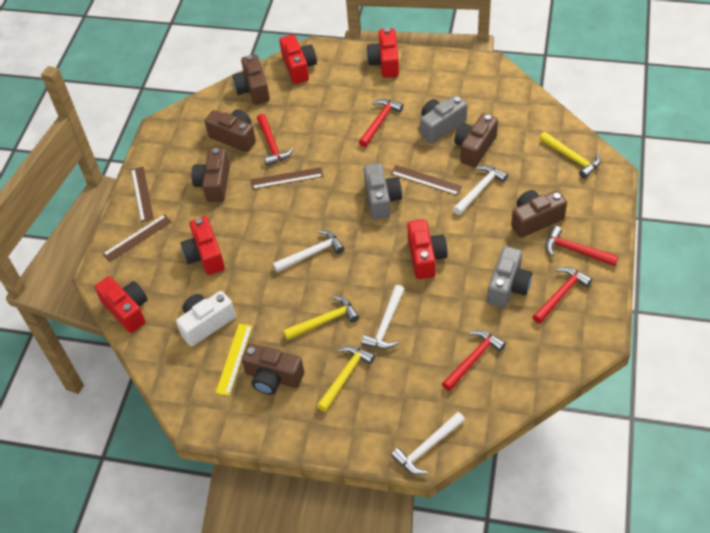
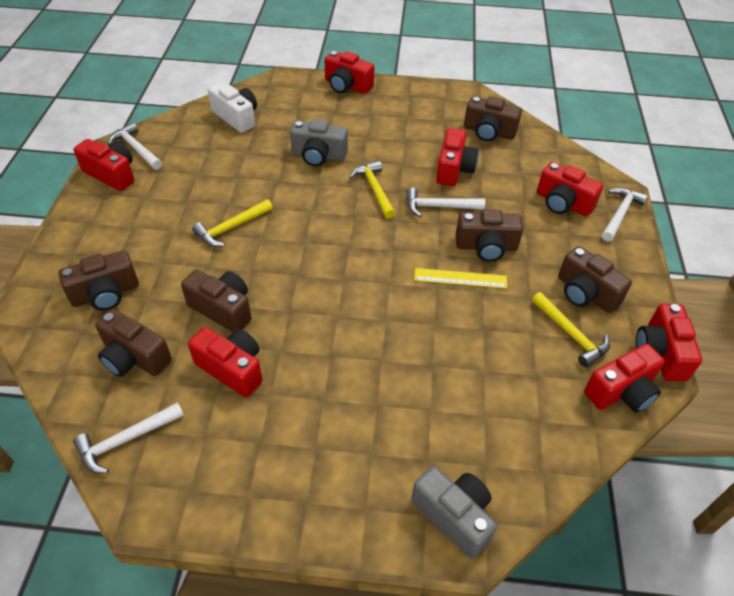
brown ruler: [103,214,172,262] [131,167,154,222] [251,167,323,189] [391,165,463,196] = 4 -> none = 0
grey camera: [364,163,402,220] [420,95,467,144] [487,246,532,308] = 3 -> [290,119,348,166] [411,466,497,559] = 2
red camera: [95,276,148,333] [181,216,225,275] [279,35,317,84] [367,28,399,78] [407,219,448,279] = 5 -> [73,139,134,191] [188,327,263,397] [325,51,375,94] [436,128,479,186] [537,162,603,217] [584,344,665,413] [636,304,702,381] = 7
red hammer: [257,114,293,166] [359,99,404,147] [442,330,506,391] [532,267,592,324] [546,226,619,266] = 5 -> none = 0

